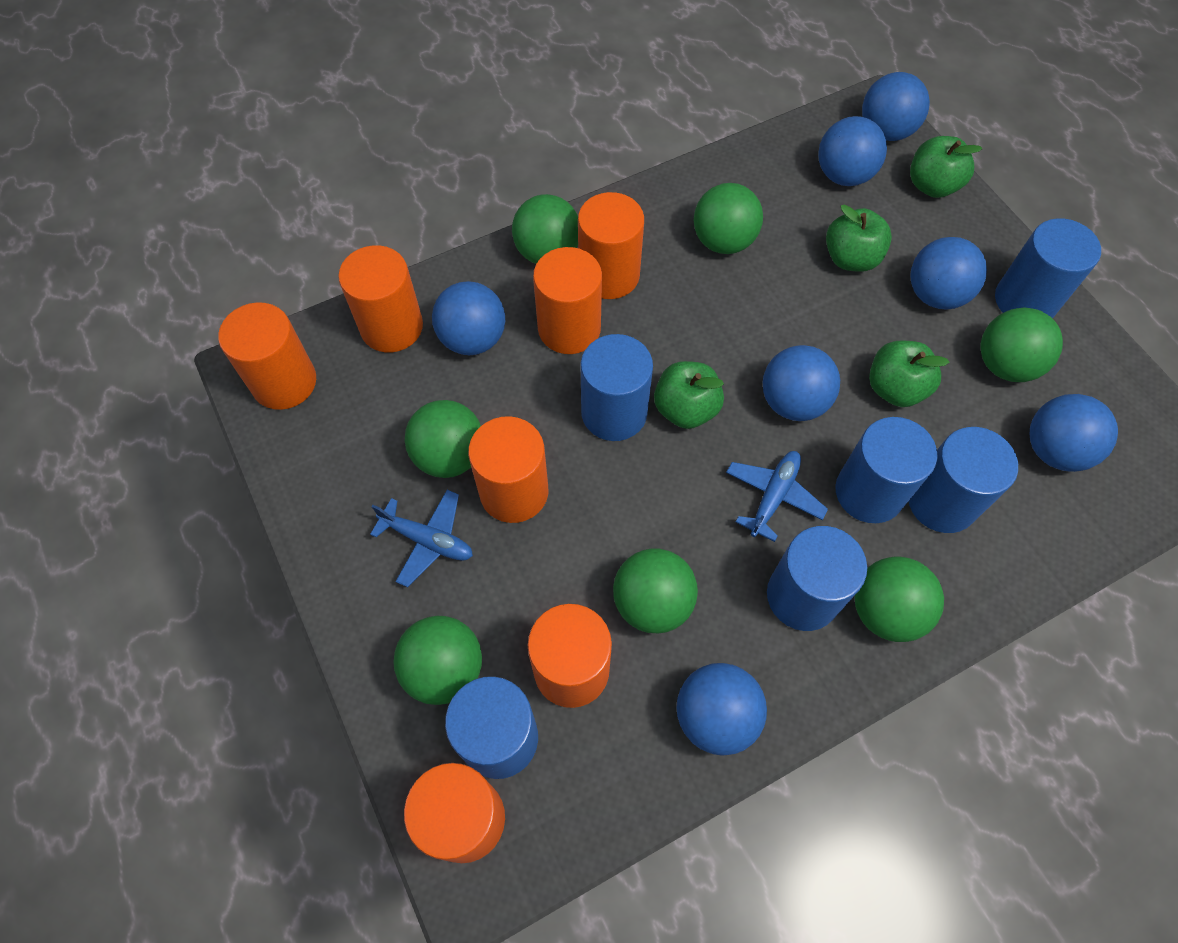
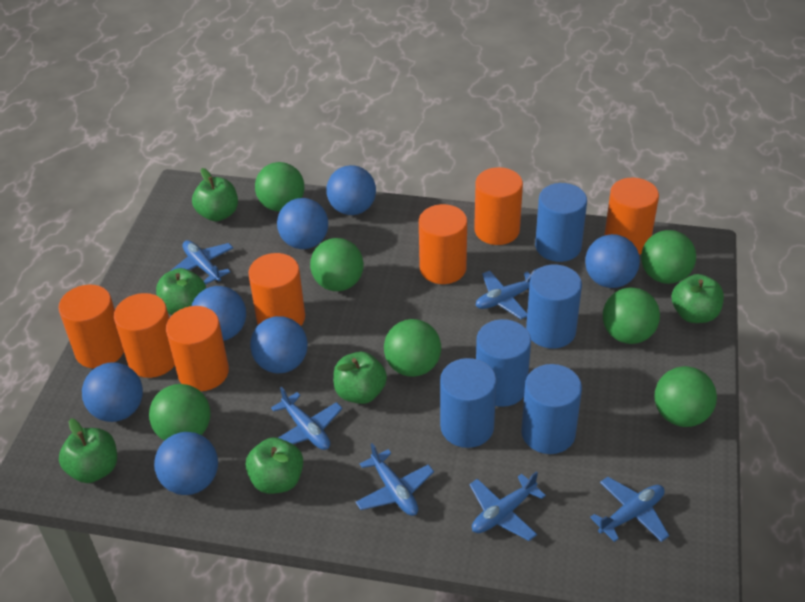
blue cylinder: [445,676,538,779] [580,334,653,441] [767,526,867,631] [835,417,938,523] [909,427,1018,533] [995,218,1101,318] = 6 -> [440,358,497,448] [476,319,531,407] [521,364,582,454] [526,264,582,348] [535,183,587,262] = 5
blue plane: [370,490,473,587] [726,451,828,542] = 2 -> [169,240,233,284] [271,387,343,450] [355,443,434,516] [469,471,546,541] [476,268,539,319] [590,477,669,542] = 6
green apple: [654,361,724,429] [826,204,892,272] [869,340,949,407] [910,136,982,198] = 4 -> [59,418,117,483] [156,268,206,315] [192,168,238,221] [245,438,303,494] [333,352,387,404] [672,274,724,323] = 6

